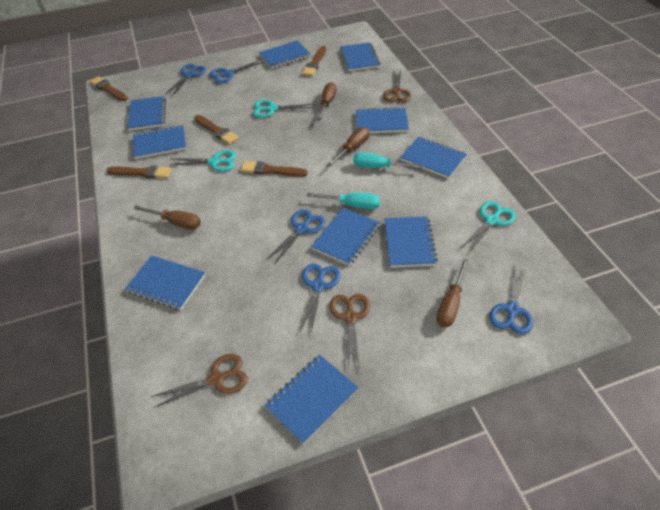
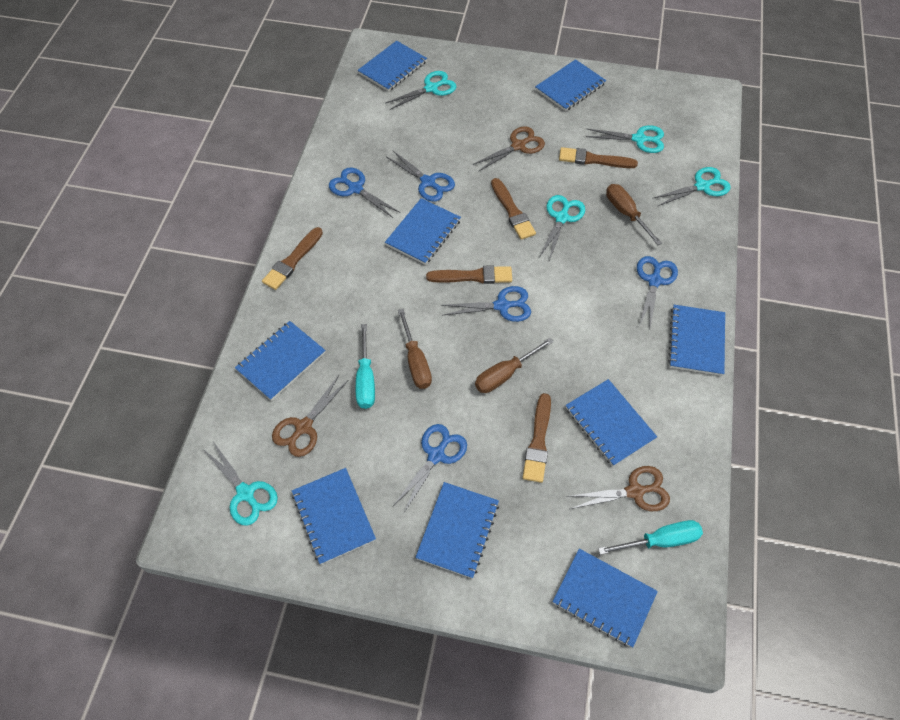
blue notebook: [125,255,206,310] [127,96,166,131] [133,125,187,159] [259,41,310,69] [264,355,359,444] [311,208,380,266] [341,42,381,71] [356,107,409,133] [385,216,438,268] [400,137,467,179] = 10 -> [235,321,326,401] [292,468,376,565] [358,41,427,92] [385,198,461,265] [415,482,499,579] [535,59,606,111] [552,549,658,648] [565,379,657,466] [668,305,725,376] = 9
brown screwdriver: [133,205,201,230] [316,82,337,121] [326,127,370,167] [437,258,469,327] = 4 -> [398,309,432,389] [475,338,554,393] [606,184,662,245] = 3
turquoise scissors: [171,150,236,172] [253,100,314,118] [461,201,516,253] = 3 -> [202,442,278,526] [386,71,457,110] [540,195,585,259] [586,125,664,153] [652,167,731,207] = 5

